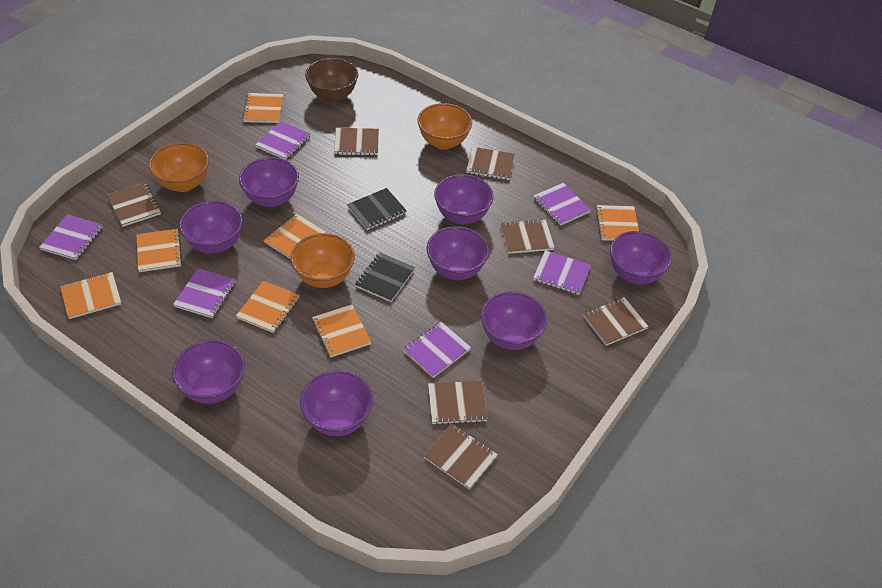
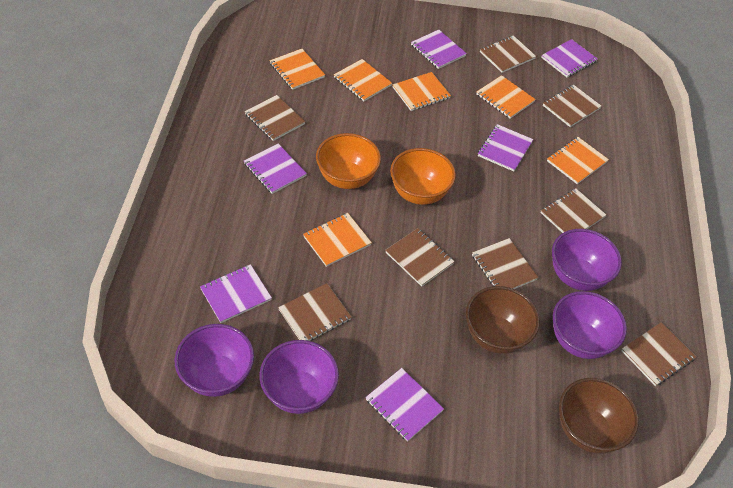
black notebook: [347,188,407,230] [355,253,415,302] = 2 -> none = 0
brown bowl: [305,58,358,102] = 1 -> [466,286,540,354] [559,378,639,454] = 2
brown notebook: [107,183,161,227] [334,128,379,155] [424,424,498,490] [428,381,487,425] [466,147,515,180] [501,219,555,254] [583,297,649,346] = 7 -> [245,95,305,141] [278,283,352,341] [385,228,455,287] [472,238,539,289] [480,35,536,73] [540,188,606,233] [543,85,602,127] [621,322,696,386] = 8
orange bowl: [149,143,209,192] [291,233,355,288] [417,103,472,150] = 3 -> [316,133,381,189] [390,148,456,205] = 2
orange notebook: [60,272,121,319] [137,229,182,272] [236,281,300,333] [243,93,283,123] [264,214,326,259] [312,305,371,358] [596,205,639,241] = 7 -> [270,49,325,90] [303,213,372,267] [334,59,392,101] [393,72,451,111] [476,75,536,119] [547,137,609,184] = 6
purple bowl: [172,340,245,404] [179,201,243,254] [239,157,299,207] [300,370,373,436] [426,226,489,280] [434,174,494,224] [481,291,547,350] [610,231,672,284] = 8 -> [174,324,254,397] [259,340,339,414] [552,229,622,291] [553,291,627,359] = 4

